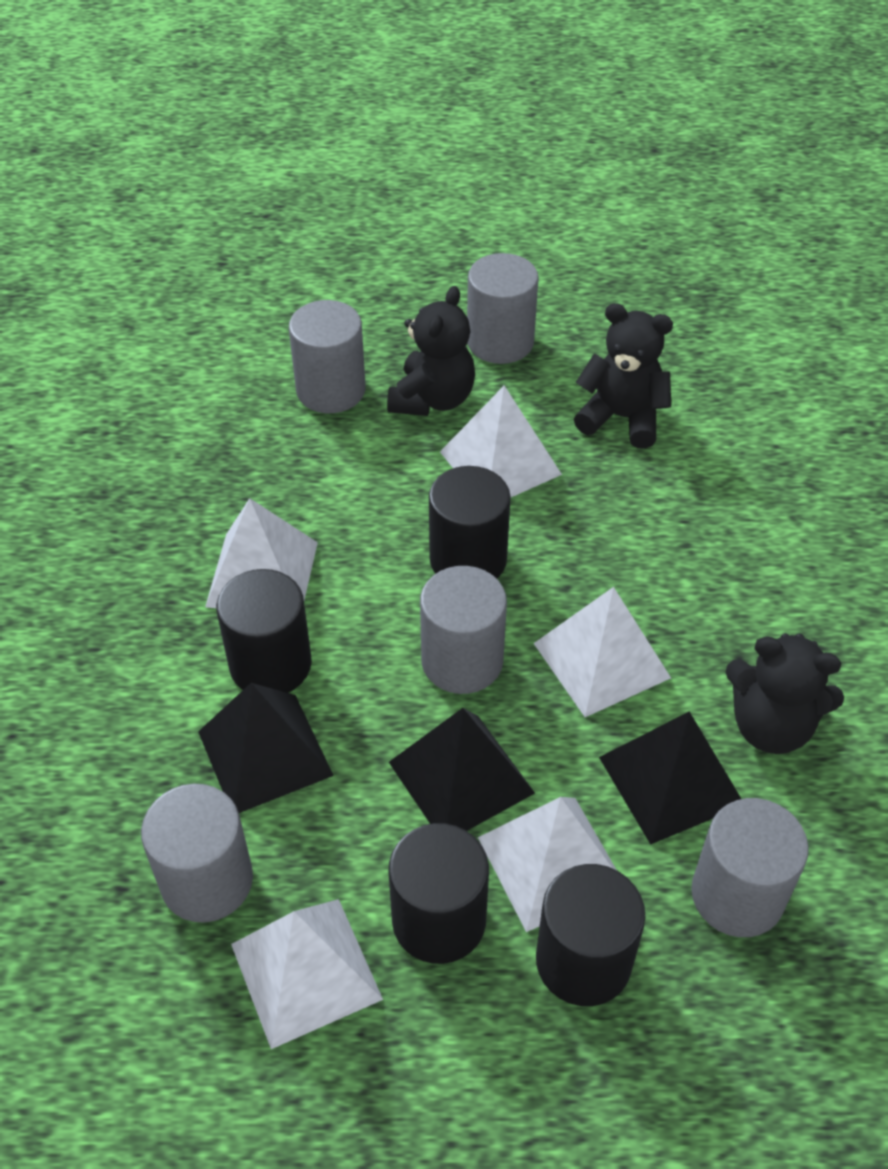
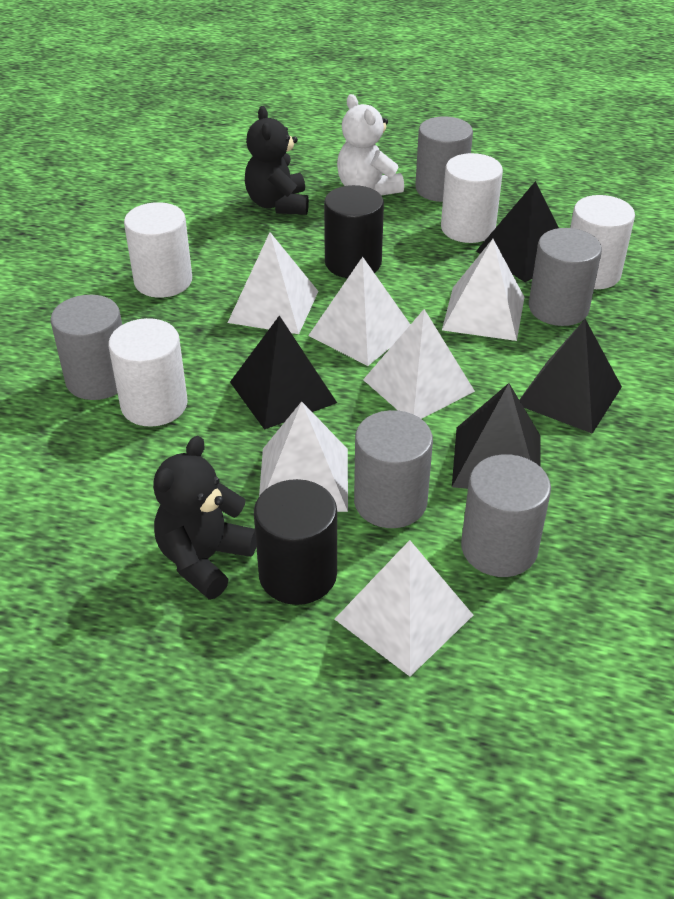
black cylinder: [216,569,312,693] [388,823,489,964] [429,466,511,579] [536,864,645,1006] = 4 -> [254,479,337,605] [324,185,384,278] = 2
black pyramid: [198,683,334,813] [389,708,535,831] [599,711,741,845] = 3 -> [230,316,337,430] [452,383,541,489] [476,181,559,282] [519,319,622,434] = 4
black teddy bear: [387,286,475,416] [574,303,673,449] [725,633,844,754] = 3 -> [153,436,256,599] [245,106,309,215] = 2
white cylinder: none = 0 -> [108,318,188,427] [124,202,192,298] [441,153,503,243] [570,195,635,289] = 4
white pyramid: [205,498,318,608] [231,899,383,1049] [440,385,562,497] [478,797,616,932] [534,587,671,717] = 5 -> [228,232,319,334] [259,401,348,512] [308,257,411,366] [335,540,473,676] [363,309,475,419] [442,239,524,341] = 6
white teddy bear: none = 0 -> [337,94,404,196] = 1

